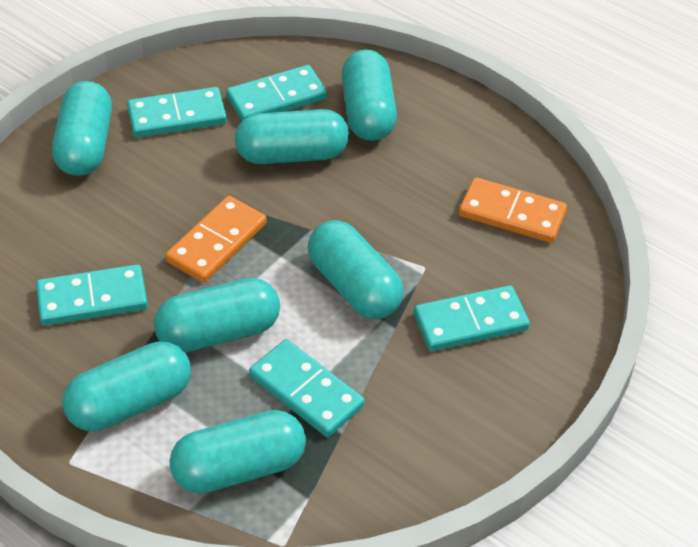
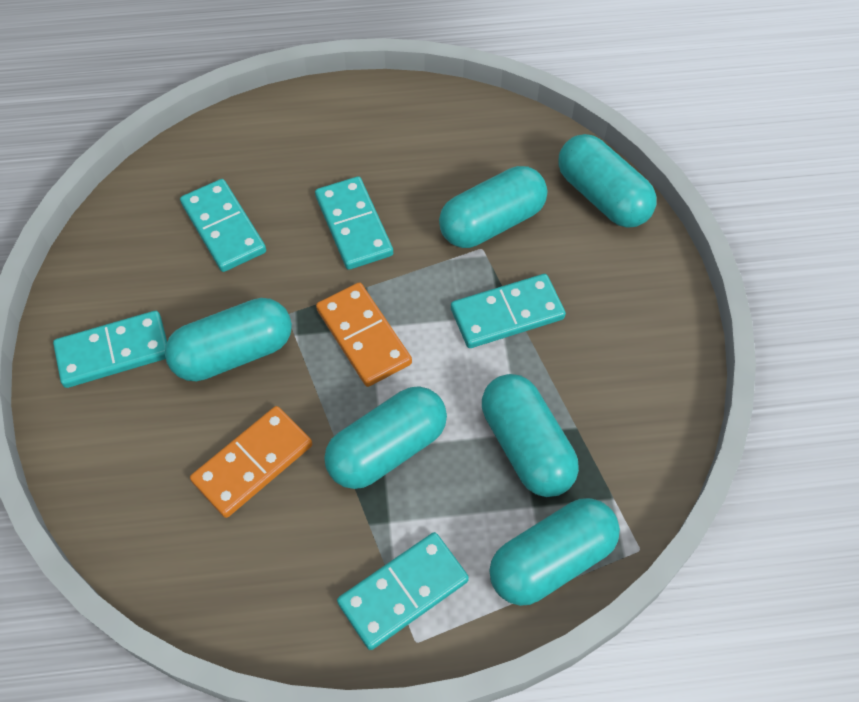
turquoise capsule: [52,81,112,176] [62,341,191,432] [154,278,280,352] [169,410,306,494] [235,109,349,164] [308,220,404,319] [342,50,397,141] = 7 -> [165,298,292,381] [324,386,447,489] [439,166,547,248] [482,374,579,497] [489,498,620,606] [558,134,657,228] = 6

